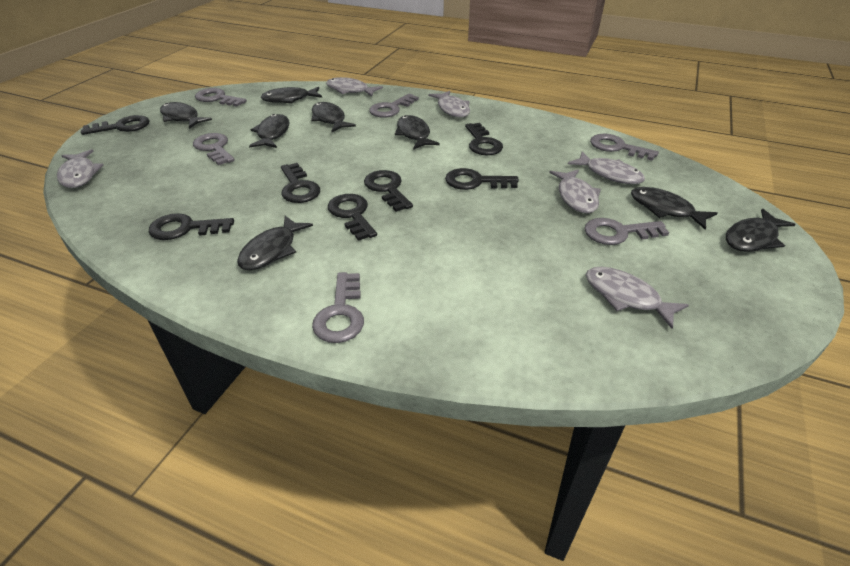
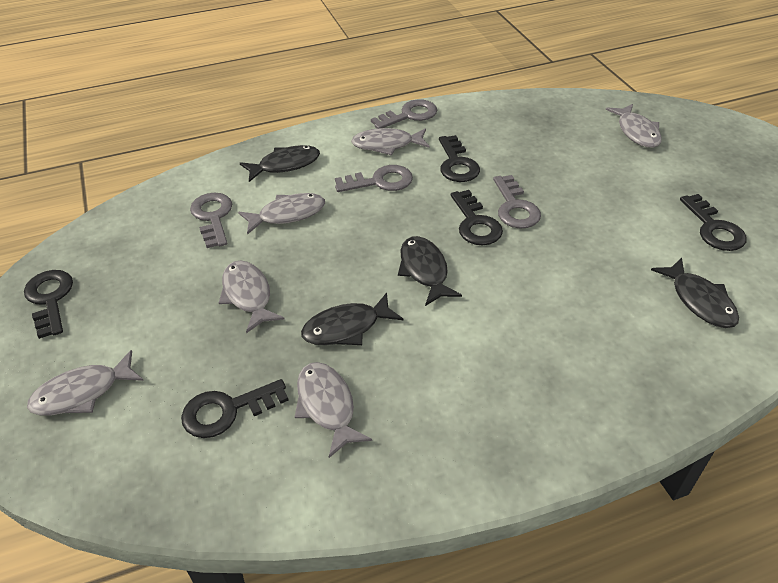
black fish: [160,102,212,129] [237,216,313,270] [249,114,290,148] [261,87,322,104] [311,102,356,132] [395,115,440,150] [631,187,718,230] [726,209,795,252] = 8 -> [240,145,320,182] [301,293,403,345] [398,236,462,306] [651,258,739,328] = 4
black key: [81,115,149,135] [149,213,234,240] [281,163,320,203] [328,194,377,241] [364,170,413,212] [445,168,519,190] [465,123,503,155] = 7 -> [24,270,73,339] [181,379,289,438] [439,135,480,182] [451,190,503,245] [680,194,746,251] = 5
grey key: [193,133,235,165] [195,88,247,107] [312,272,364,343] [369,94,419,118] [584,218,669,245] [590,133,659,161] = 6 -> [190,193,232,248] [335,165,413,192] [371,99,437,129] [493,175,541,229] = 4

